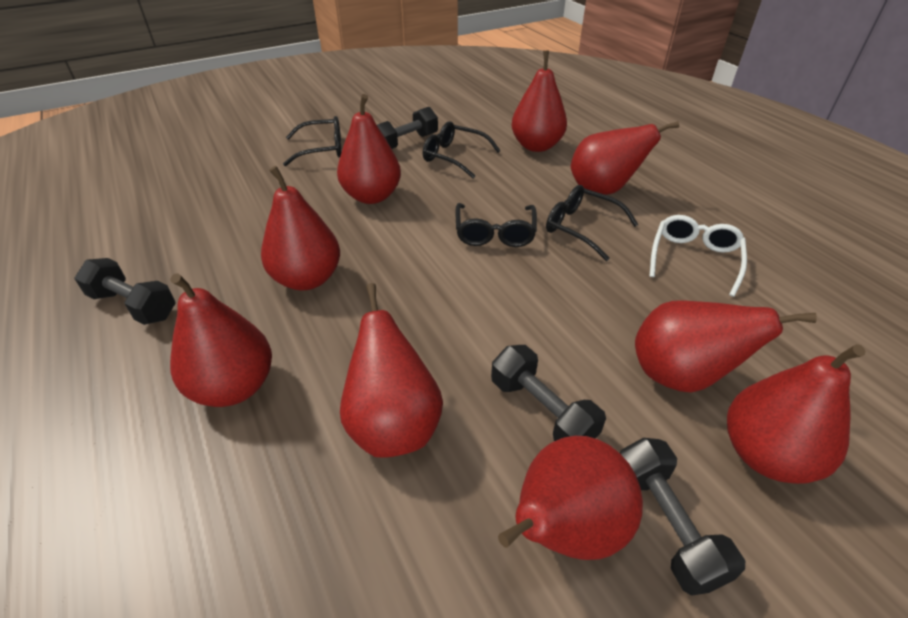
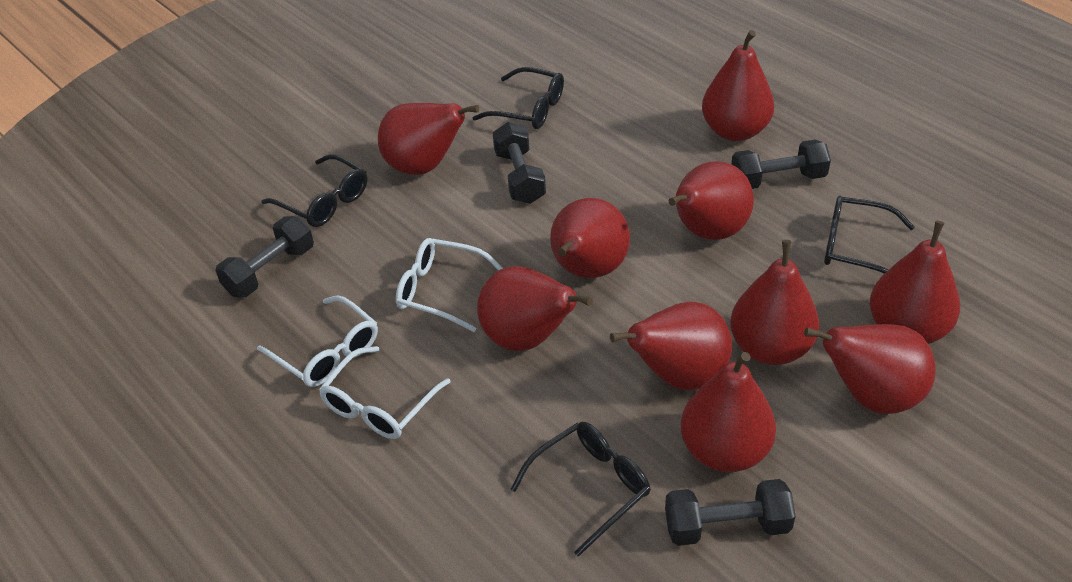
red pear: [170,273,272,407] [261,166,340,290] [337,94,401,204] [340,283,443,458] [498,436,643,560] [511,51,567,152] [571,121,679,195] [635,300,817,393] [727,344,866,484] = 9 -> [378,103,479,175] [477,266,593,351] [550,198,630,278] [610,302,732,390] [669,161,754,240] [681,352,776,472] [702,30,774,141] [730,240,819,365] [804,324,936,414] [870,221,960,344] = 10
white glasses: [650,215,747,297] = 1 -> [257,296,378,387] [319,346,451,439] [396,238,503,332] = 3

